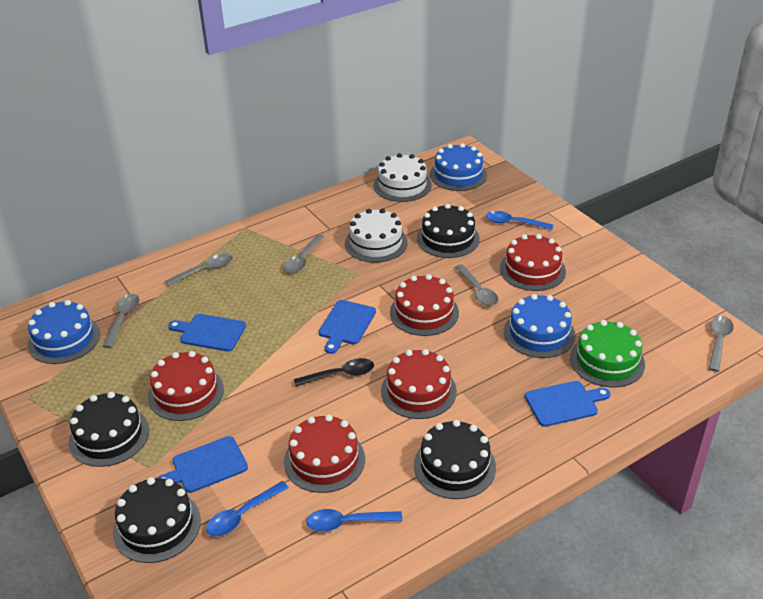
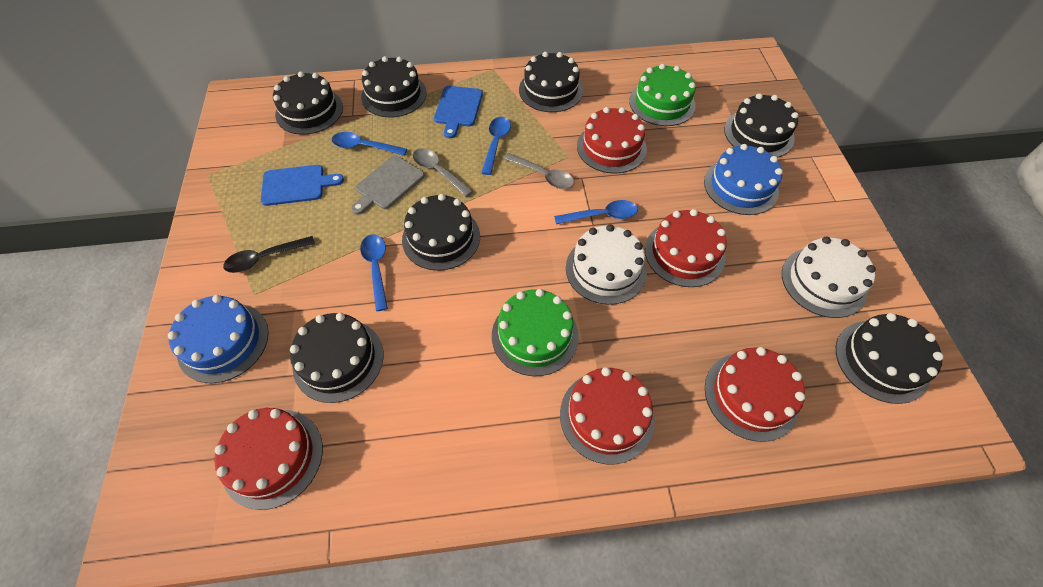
black cake: [69,392,149,467] [113,477,201,563] [414,420,496,499] [417,204,480,258] = 4 -> [273,71,343,135] [290,313,383,403] [361,56,427,117] [402,194,480,271] [519,52,583,112] [724,93,799,158] [836,313,944,404] = 7
blue cake: [28,300,100,364] [430,143,487,191] [504,294,575,358] = 3 -> [168,295,269,383] [704,144,783,215] = 2
blue cutting board: [157,436,248,493] [168,314,246,351] [318,300,376,354] [525,381,611,427] = 4 -> [261,165,344,206] [434,86,483,138] = 2
blue spoon: [206,481,289,537] [306,509,402,532] [486,211,553,230] = 3 -> [332,132,407,156] [360,234,388,311] [482,117,511,175] [554,200,638,224] = 4
green cake: [570,320,645,387] = 1 -> [492,289,579,376] [629,64,696,126] = 2
grey cutting board: none = 0 -> [351,155,425,215] = 1
grey spoon: [103,294,139,348] [165,253,233,286] [284,234,325,273] [455,264,498,306] [708,316,734,372] = 5 -> [413,148,473,197] [504,153,574,189] = 2

